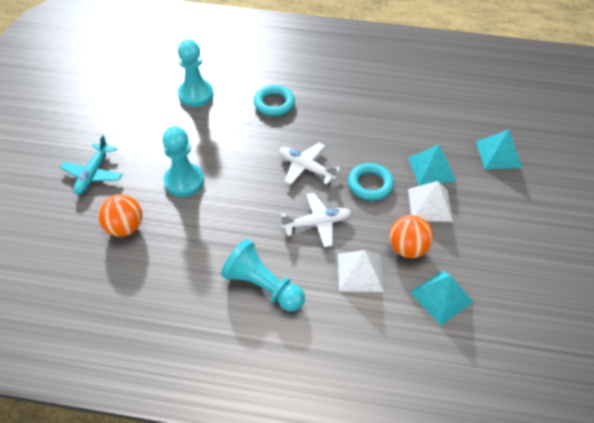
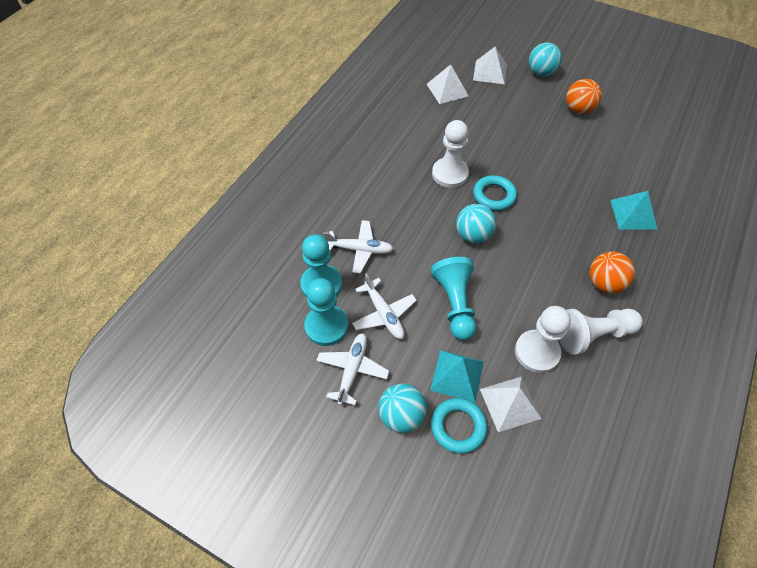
turquoise ball: none = 0 -> [378,383,427,433] [456,204,496,243] [529,43,562,77] = 3
turquoise plane: [60,135,122,195] = 1 -> none = 0
turquoise pyramid: [408,145,456,186] [410,270,473,325] [476,130,522,169] = 3 -> [430,350,484,402] [610,191,657,230] = 2
white pawn: none = 0 -> [432,120,469,188] [515,306,571,373] [559,308,643,355] = 3
white plane: [279,143,340,185] [281,193,351,247] = 2 -> [316,333,389,405] [323,220,394,274] [352,273,417,339] = 3
white pyramid: [338,250,384,292] [408,181,453,222] = 2 -> [427,64,469,104] [473,47,507,84] [480,377,542,432] = 3

